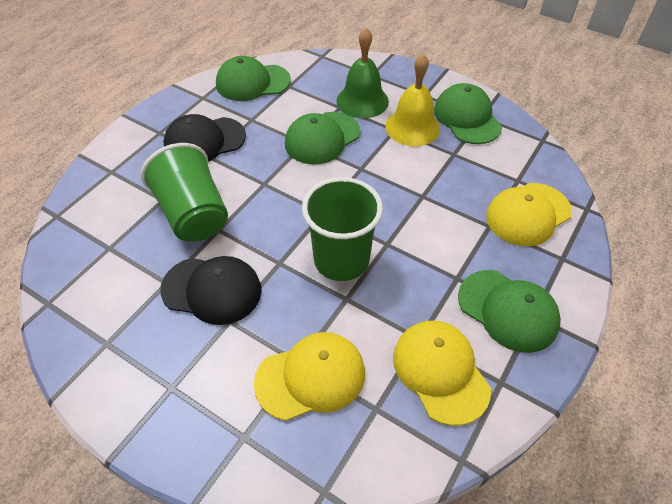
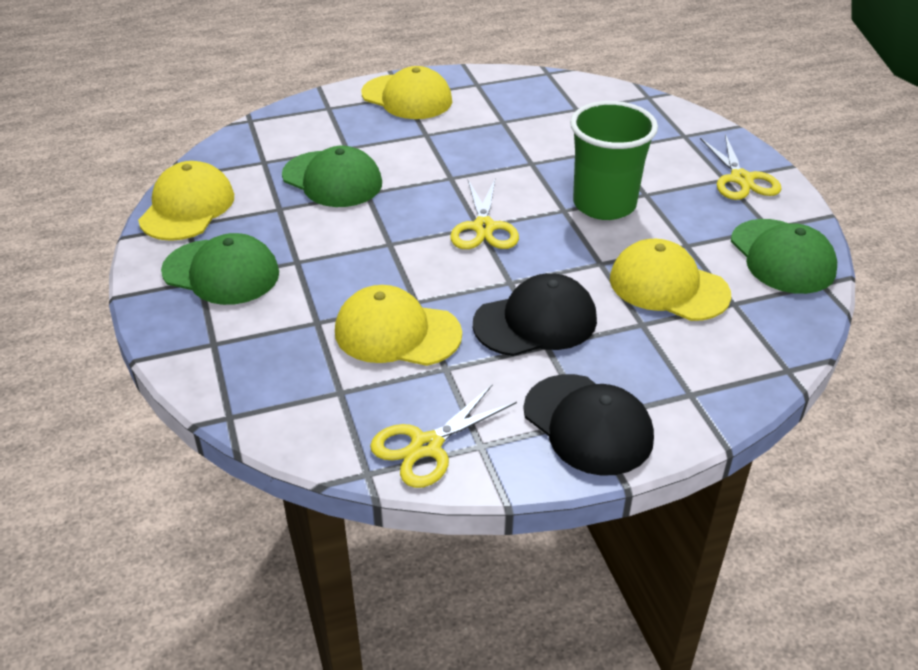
green bell: [337,27,389,118] = 1 -> none = 0
green cap: [216,56,291,101] [285,112,361,164] [434,83,502,144] [458,270,561,353] = 4 -> [161,233,279,305] [282,146,382,207] [731,219,837,294] = 3
green cup: [141,143,228,242] [302,177,383,281] = 2 -> [570,101,658,220] = 1
yellow bell: [385,54,440,146] = 1 -> none = 0
yellow cap: [254,332,365,421] [393,321,491,426] [486,183,572,246] = 3 -> [138,161,234,241] [335,285,462,366] [361,66,452,119] [610,239,731,321] = 4
yellow scissors: none = 0 -> [370,385,517,488] [450,179,519,249] [700,134,781,200] = 3

